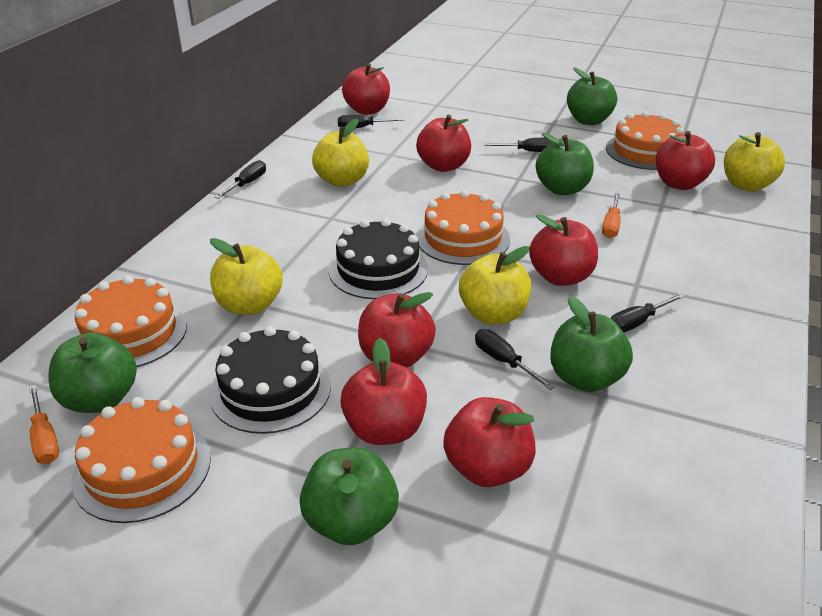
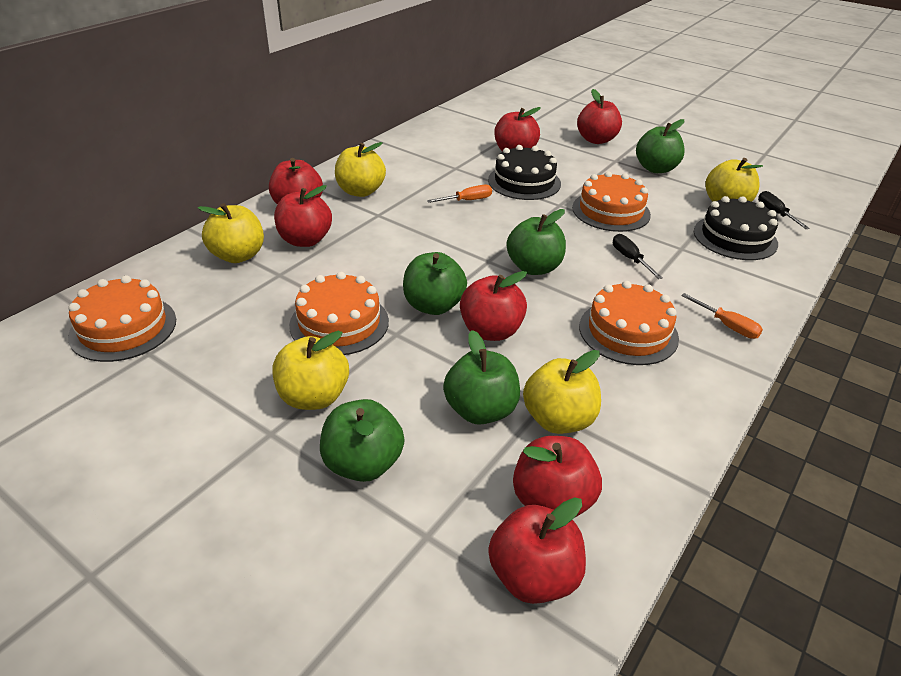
black screwdriver: [215,160,266,199] [338,115,404,128] [475,329,555,390] [485,138,552,152] [611,293,685,332] = 5 -> [613,234,663,279] [758,191,810,229] = 2
yellow apple: [210,238,283,315] [312,119,369,187] [459,246,531,324] [724,132,785,192] = 4 -> [198,203,264,263] [272,331,349,410] [335,142,386,197] [523,350,601,434] [705,158,763,202] = 5

